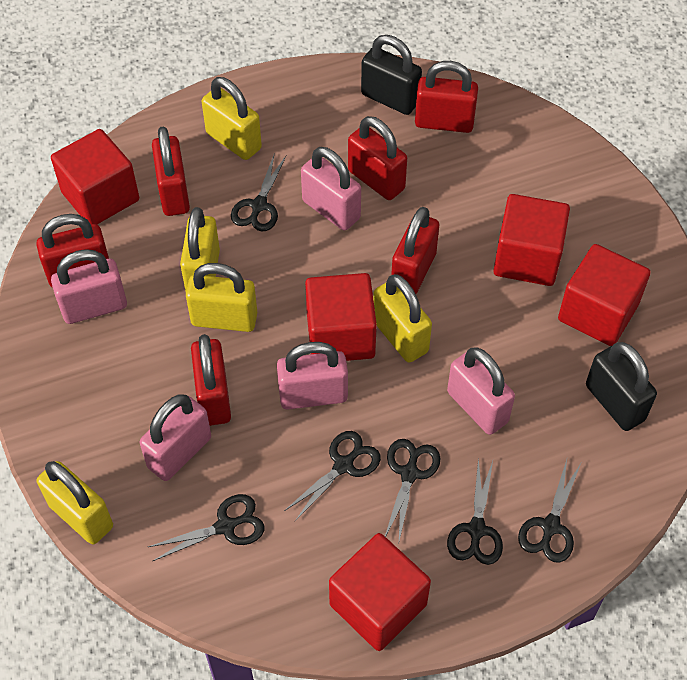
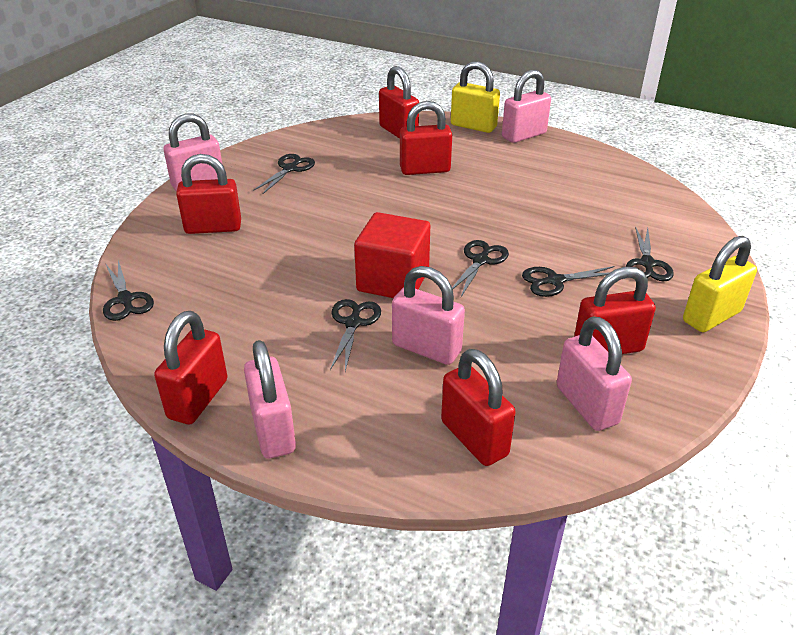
black padlock: [361,35,422,115] [586,342,657,431] = 2 -> none = 0
red cube: [51,129,139,225] [305,273,377,361] [329,533,431,651] [493,194,570,286] [558,244,651,346] = 5 -> [354,212,430,298] = 1
yellow padlock: [37,461,113,544] [180,207,220,291] [186,263,257,332] [202,77,262,160] [373,274,432,363] = 5 -> [451,61,500,133] [683,236,757,332] = 2

